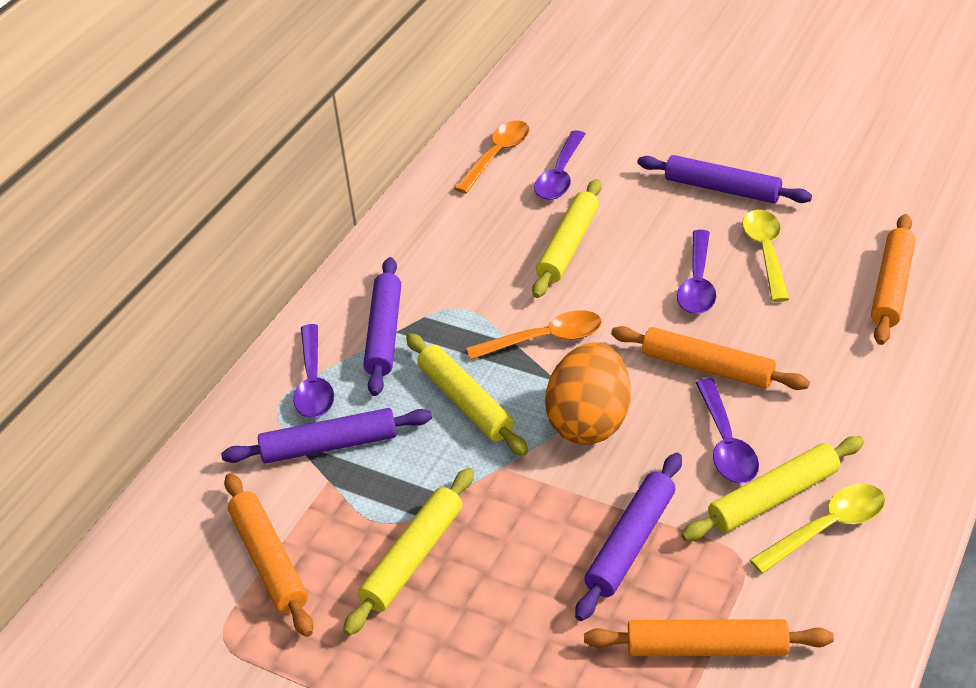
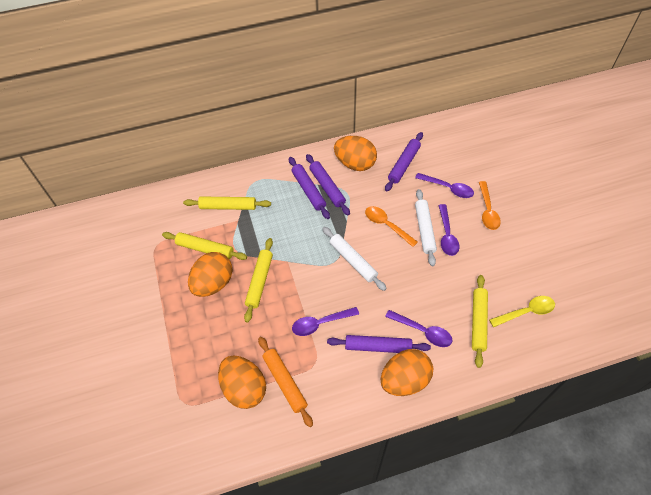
orange egg: [545,342,631,445] = 1 -> [188,252,233,297] [218,356,266,409] [334,136,377,171] [381,349,433,396] = 4
orange rolling pin: [224,473,313,637] [584,619,834,656] [611,326,810,390] [871,214,915,345] = 4 -> [258,337,313,427] = 1
white rolling pin: none = 0 -> [322,227,387,291] [415,189,437,266] = 2
yellow spoon: [742,210,789,302] [750,484,885,574] = 2 -> [489,296,555,327] = 1

